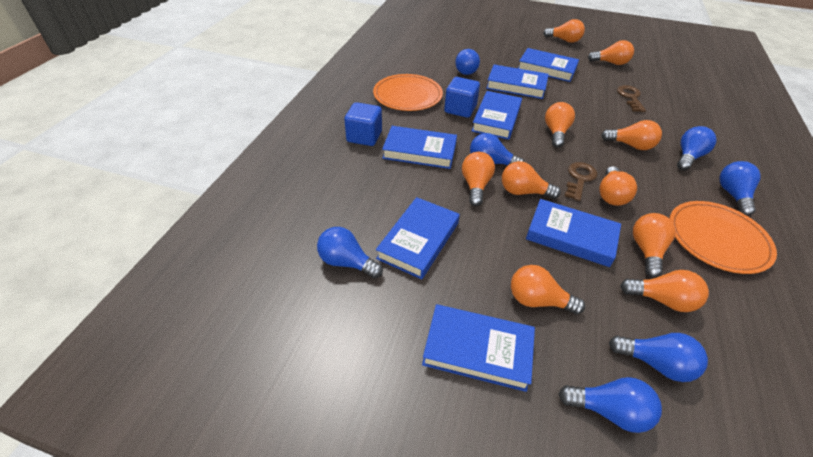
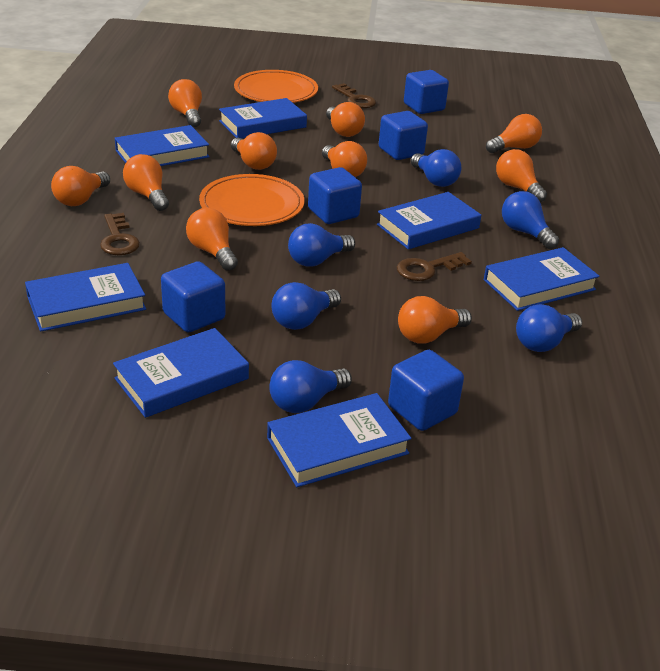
blue cube: [344,102,382,146] [444,77,480,118] = 2 -> [161,261,225,332] [308,167,362,224] [379,111,428,160] [388,350,464,431] [404,70,449,114] = 5
blue light bulb: [317,227,383,279] [455,49,480,75] [470,133,524,165] [559,377,662,433] [609,333,708,382] [677,126,716,170] [719,161,761,216] = 7 -> [269,360,352,413] [271,282,341,330] [288,223,355,267] [411,149,461,187] [502,191,559,249] [516,304,582,352] = 6
brown key: [565,162,597,201] [617,85,646,112] = 2 -> [100,213,140,255] [332,83,376,108] [397,252,472,281] = 3

